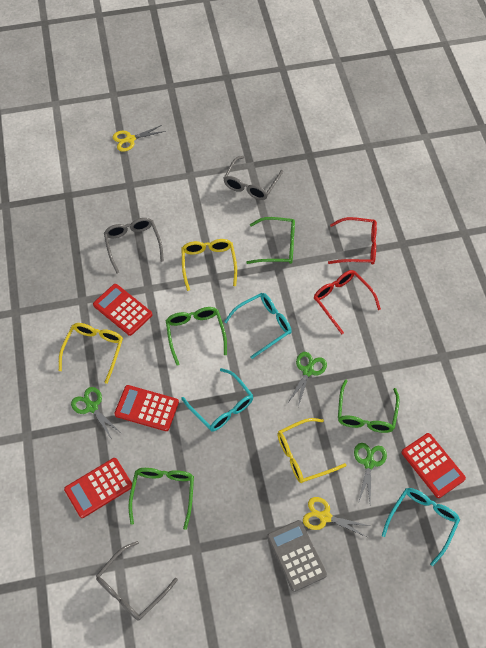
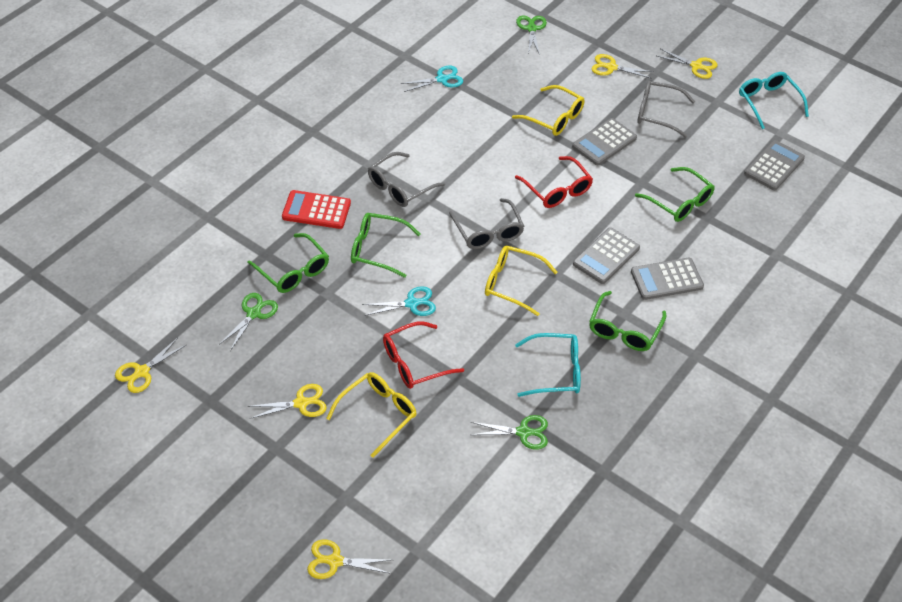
grey calculator: [267,520,327,592] = 1 -> [572,118,637,165] [573,227,640,284] [631,258,704,300] [744,140,805,190] = 4
red calculator: [64,458,132,518] [93,284,152,336] [114,385,179,431] [402,433,466,498] = 4 -> [282,190,351,229] = 1
turquoise glasses: [181,368,253,431] [224,293,292,359] [382,488,460,566] = 3 -> [515,333,581,397] [739,72,809,129] = 2
turquoise scissors: none = 0 -> [362,286,436,316] [400,66,463,92] = 2
yellow scissors: [112,125,166,152] [303,497,369,537] = 2 -> [115,338,186,393] [247,384,327,419] [307,539,391,579] [592,54,654,79] [657,49,718,79] = 5

